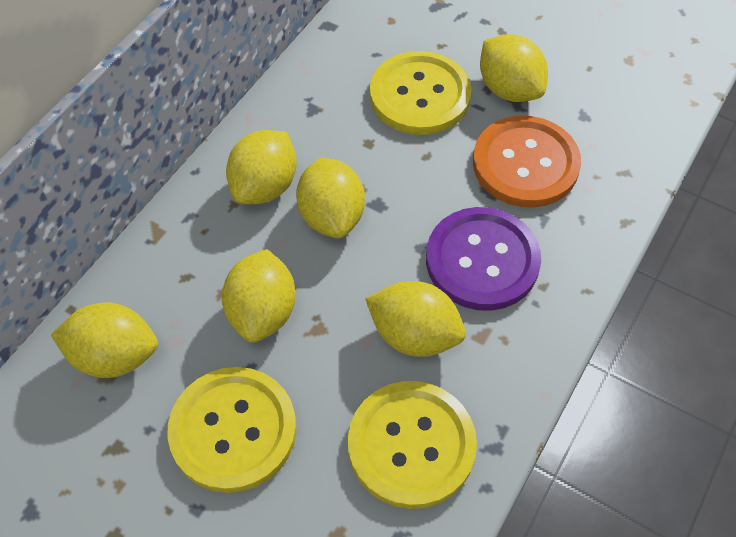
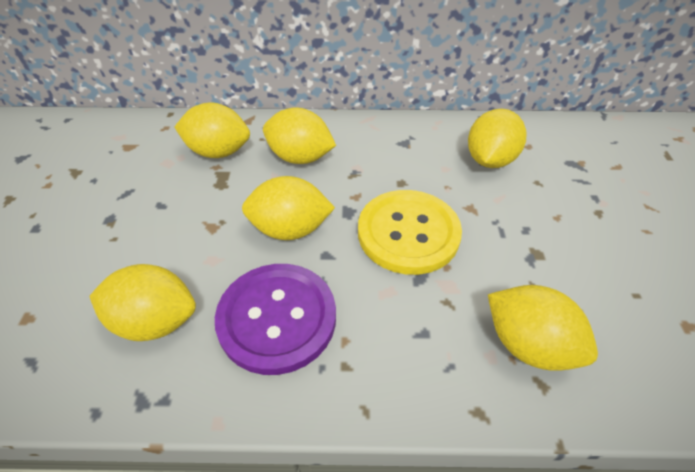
orange button: [473,116,581,208] = 1 -> none = 0
yellow button: [167,367,297,493] [348,381,477,509] [370,51,471,135] = 3 -> [358,190,462,275] = 1

